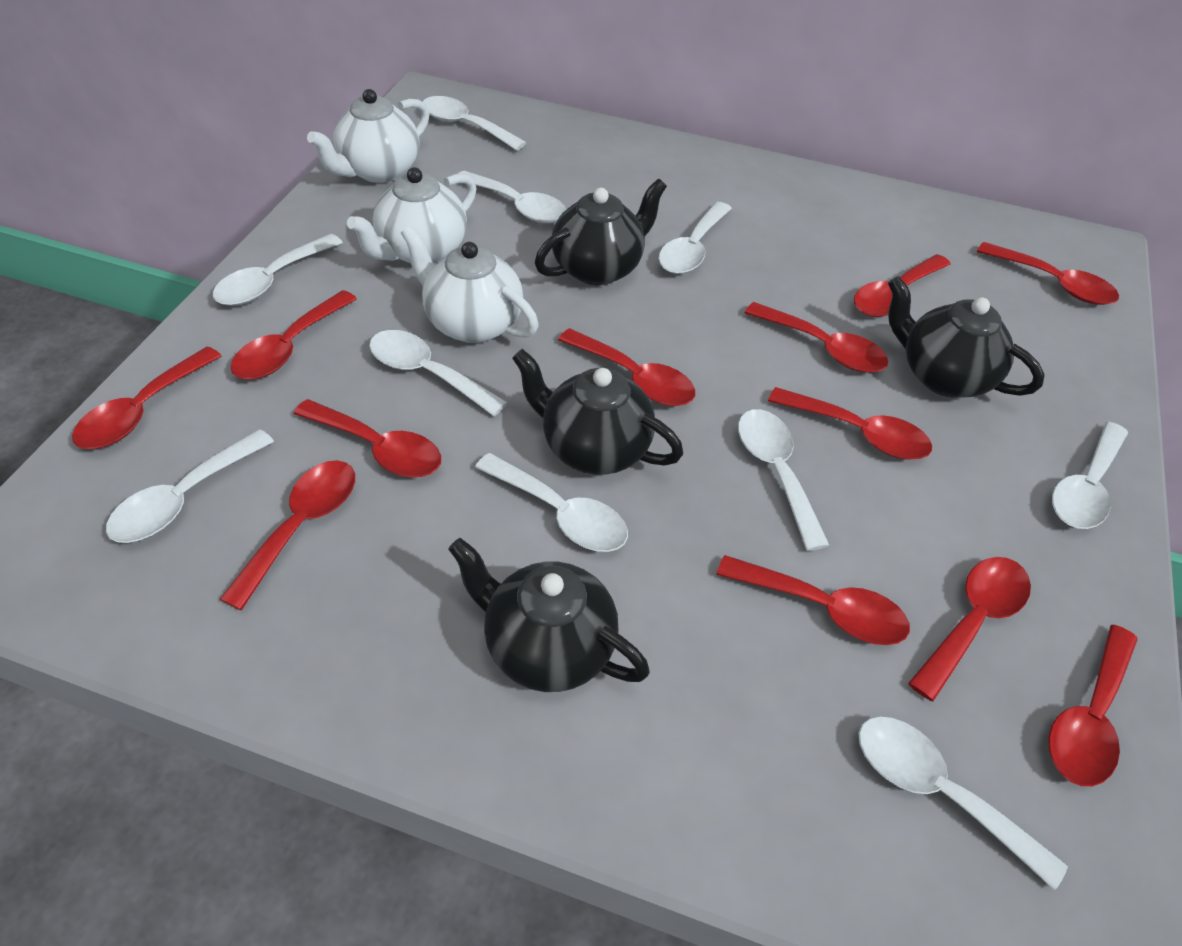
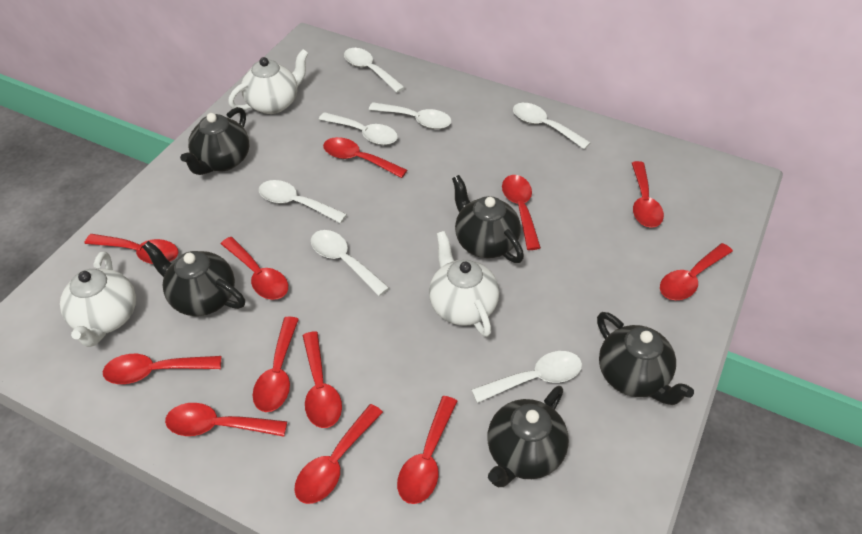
black teapot: [448,538,650,692] [512,349,684,475] [535,179,667,285] [888,276,1045,398] = 4 -> [142,241,245,316] [180,107,249,175] [452,175,524,263] [488,386,569,487] [597,312,694,405] = 5
white spoon: [106,429,274,543] [213,234,343,306] [369,330,508,416] [423,96,527,151] [458,171,567,223] [475,453,628,552] [658,202,732,274] [738,409,830,551] [858,716,1068,890] [1052,422,1128,529] = 10 -> [259,180,347,223] [311,230,389,296] [319,112,398,145] [344,48,405,93] [369,102,452,129] [471,351,582,403] [513,103,591,149] = 7

